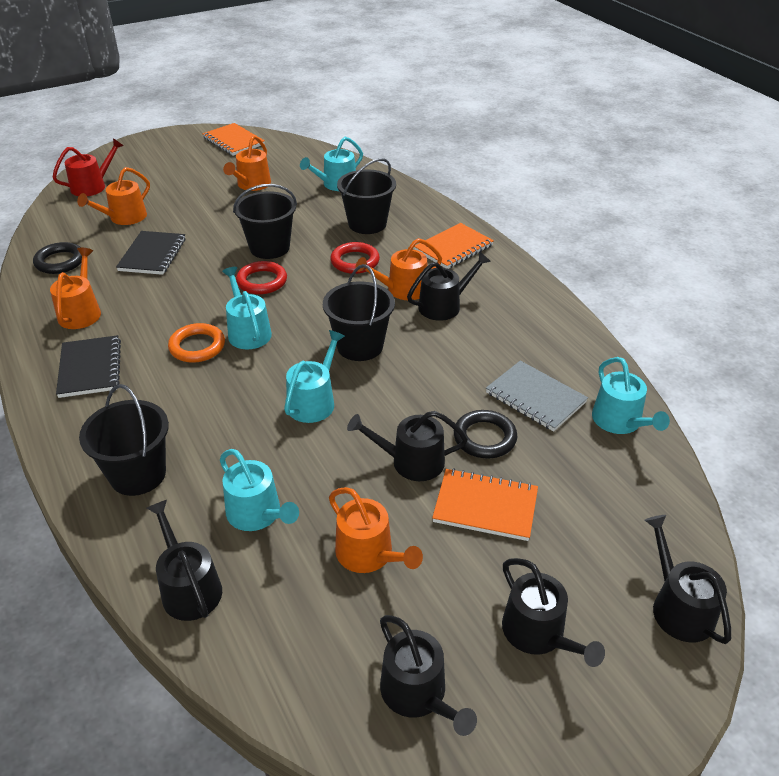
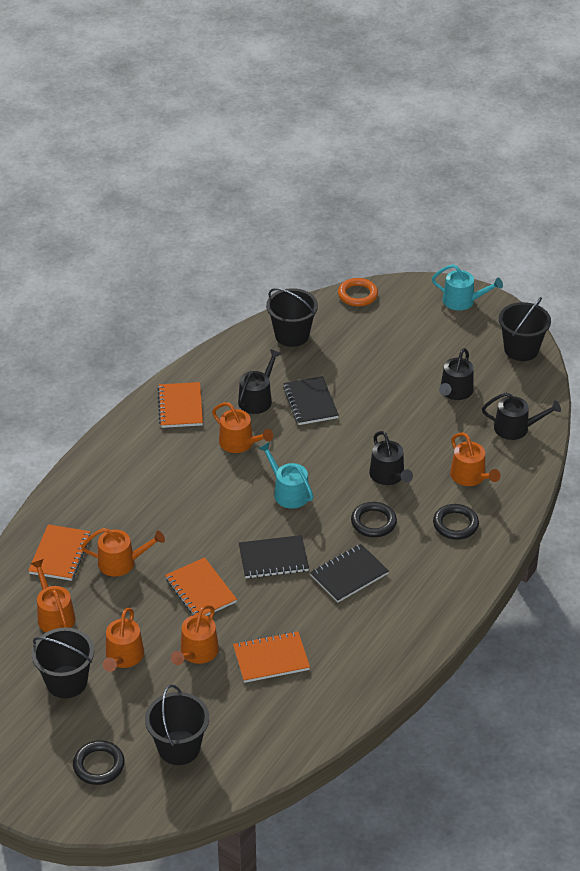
black notebook: [56,335,121,398] [116,231,185,275] = 2 -> [239,535,309,579] [283,376,339,425] [310,544,389,603] = 3
black ring: [33,242,82,274] [454,410,517,458] = 2 -> [73,740,125,785] [351,502,397,537] [433,504,479,540] = 3
black watering can: [147,500,222,621] [347,411,468,481] [380,615,477,736] [407,251,491,321] [502,558,605,667] [645,515,731,644] = 6 -> [238,349,281,414] [369,431,413,485] [439,348,474,400] [482,393,561,440] = 4
grey notebook: [486,361,588,431] = 1 -> none = 0
orange notebook: [203,123,265,156] [414,223,494,269] [432,468,538,541] = 3 -> [28,524,91,581] [158,382,203,428] [165,557,237,616] [233,631,310,683] = 4
orange watering can: [50,248,101,329] [77,167,150,225] [223,135,271,191] [329,487,423,573] [356,238,442,300] = 5 -> [30,559,75,632] [81,528,165,577] [103,608,144,672] [171,605,219,665] [212,402,273,453] [450,432,500,486] = 6
red ring: [236,261,287,294] [330,242,380,274] = 2 -> none = 0
red watering can: [52,138,124,196] = 1 -> none = 0
turquoise watering can: [220,449,299,531] [222,267,272,350] [284,330,345,423] [300,137,363,191] [592,357,670,434] = 5 -> [258,442,314,509] [432,264,503,310] = 2

